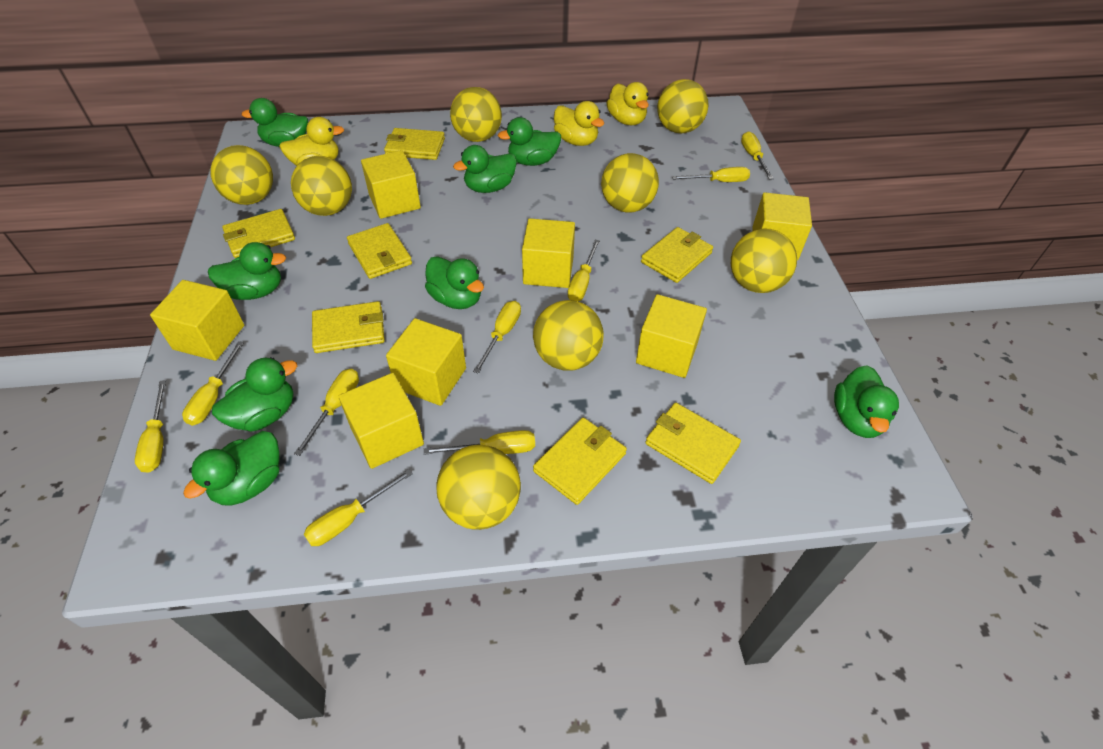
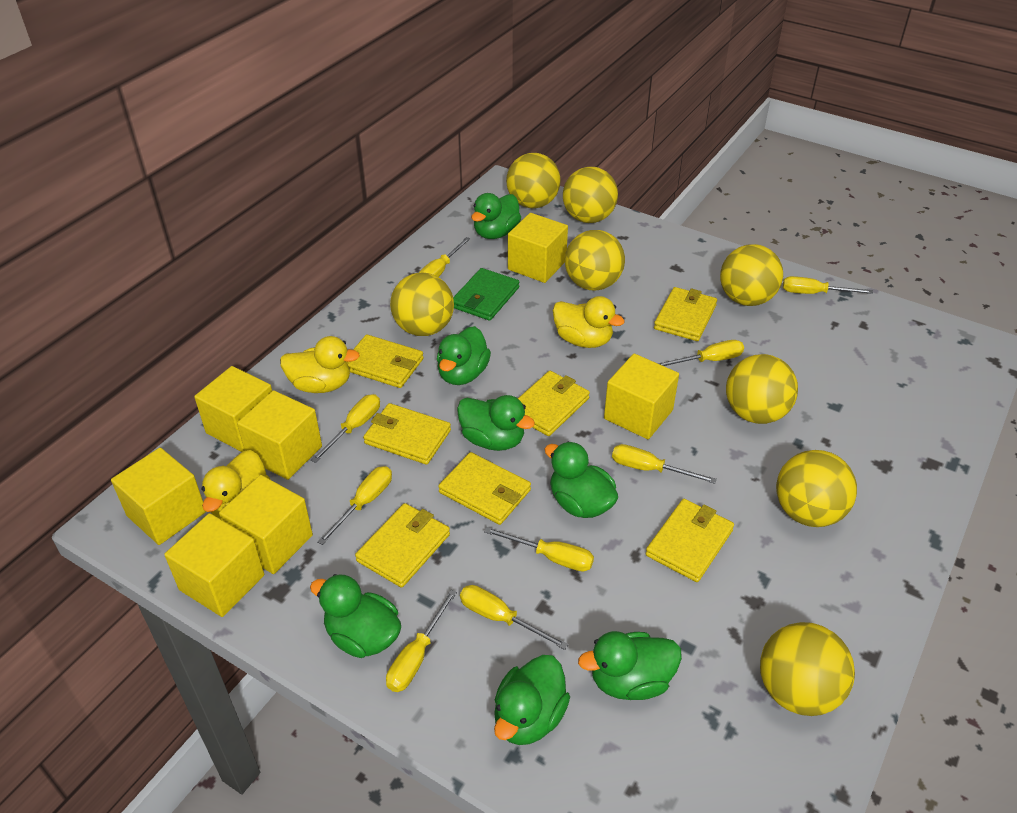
green duck: [183,431,280,505] [208,242,286,300] [212,357,297,432] [242,98,308,147] [425,256,484,309] [453,145,517,193] [498,117,561,166] [834,365,899,438] = 8 -> [310,574,401,658] [437,326,491,385] [457,395,535,451] [471,193,521,239] [494,655,570,745] [544,442,618,518] [578,631,682,700] = 7
green wallet: none = 0 -> [453,268,519,321] = 1

